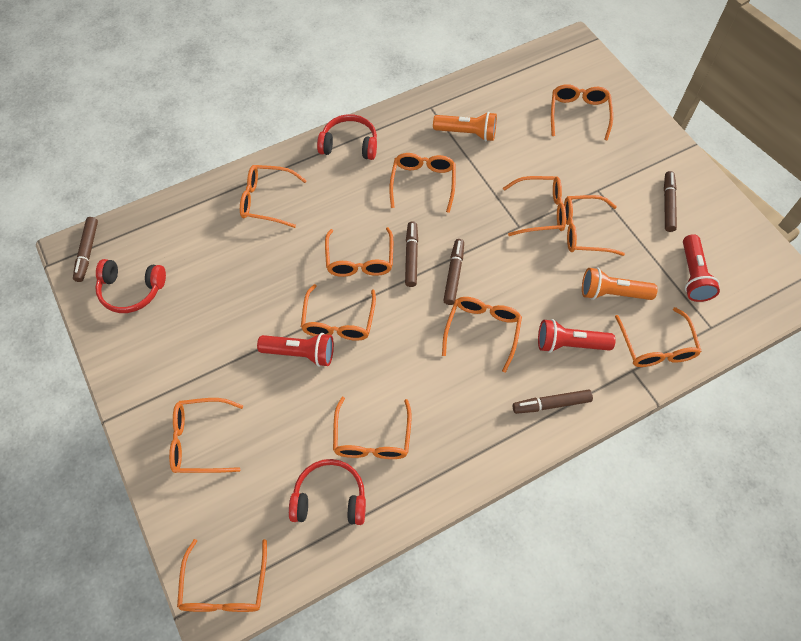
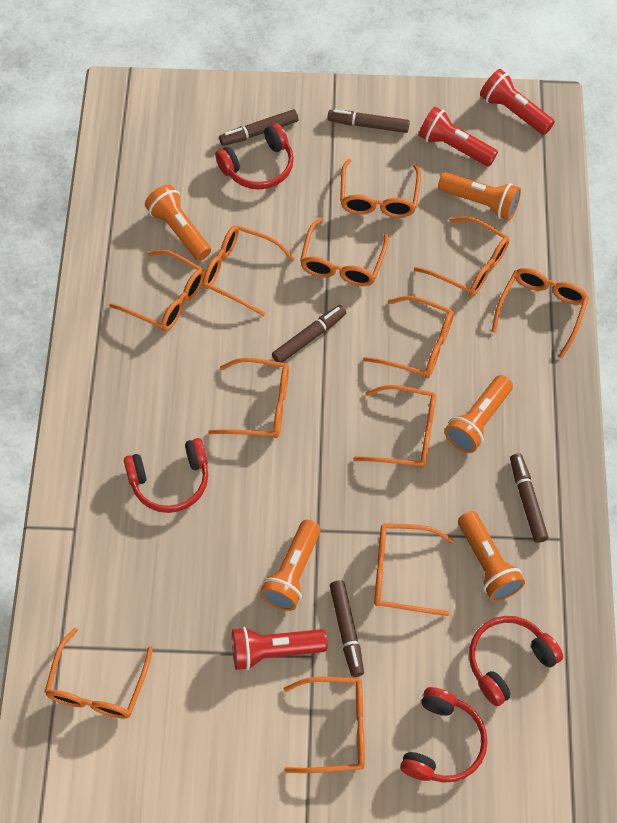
orange flashlight: [433,112,497,141] [582,267,657,300] = 2 -> [145,184,211,261] [260,520,321,611] [438,172,521,220] [445,375,513,453] [458,511,525,601] = 5
red headphones: [95,259,166,313] [289,459,366,525] [317,114,377,160] = 3 -> [124,438,208,513] [215,123,294,189] [400,687,488,783] [469,616,563,706] = 4

